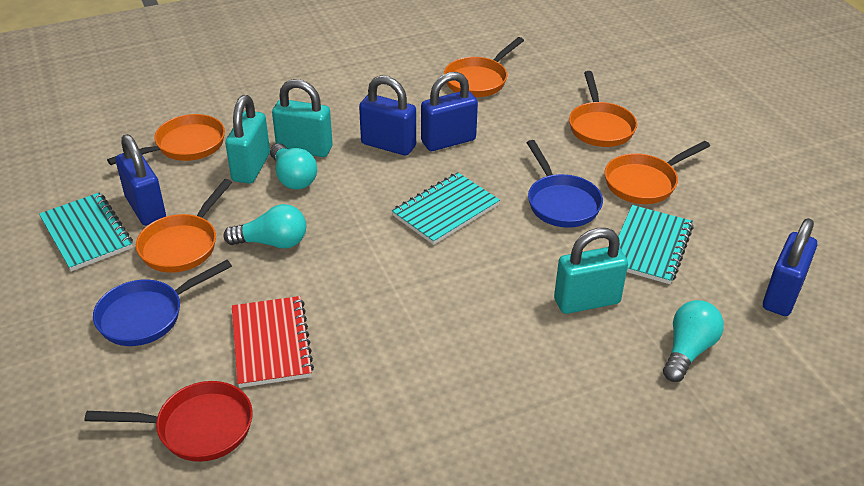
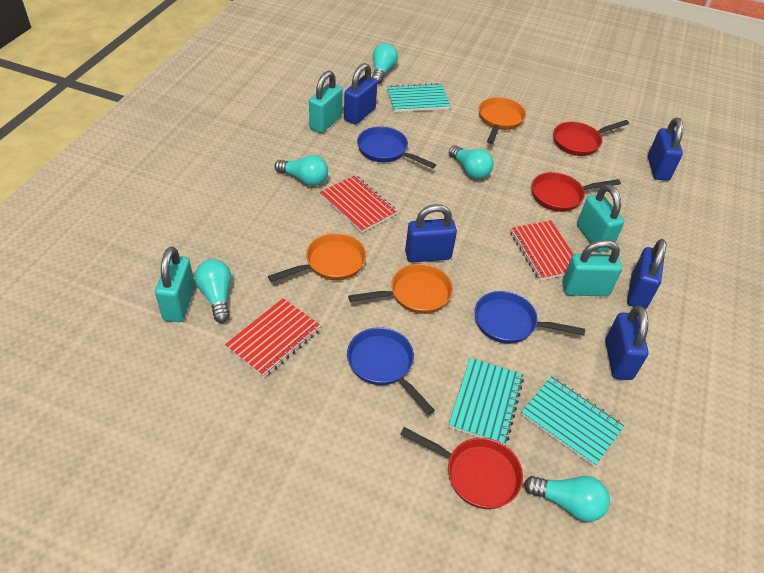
blue padlock: [116,134,166,226] [359,75,416,156] [421,72,478,151] [763,218,817,316] = 4 -> [344,63,378,125] [405,204,457,263] [605,305,649,380] [627,239,666,309] [648,118,683,181] = 5
blue pan: [93,260,232,346] [527,140,603,228] = 2 -> [347,327,435,415] [357,126,436,169] [474,291,585,344] = 3
orange pan: [107,114,225,165] [136,179,232,273] [444,37,524,97] [569,71,637,147] [605,141,710,204] = 5 -> [268,233,366,282] [348,264,453,314] [479,97,526,144] = 3
red notebook: [232,296,314,388] = 1 -> [225,298,321,377] [320,175,397,233] [510,221,573,281] = 3
red pan: [85,381,253,462] = 1 -> [400,427,523,509] [532,172,621,212] [553,120,629,156] = 3
turquoise light bulb: [223,204,306,248] [270,143,317,189] [663,300,724,382] = 3 -> [195,259,231,323] [274,155,328,186] [372,43,398,84] [449,145,494,179] [524,476,610,522] = 5
turquoise padlock: [225,95,270,184] [272,79,333,157] [554,228,628,314] = 3 -> [155,247,195,322] [309,71,342,133] [562,240,622,296] [577,184,624,252] = 4

